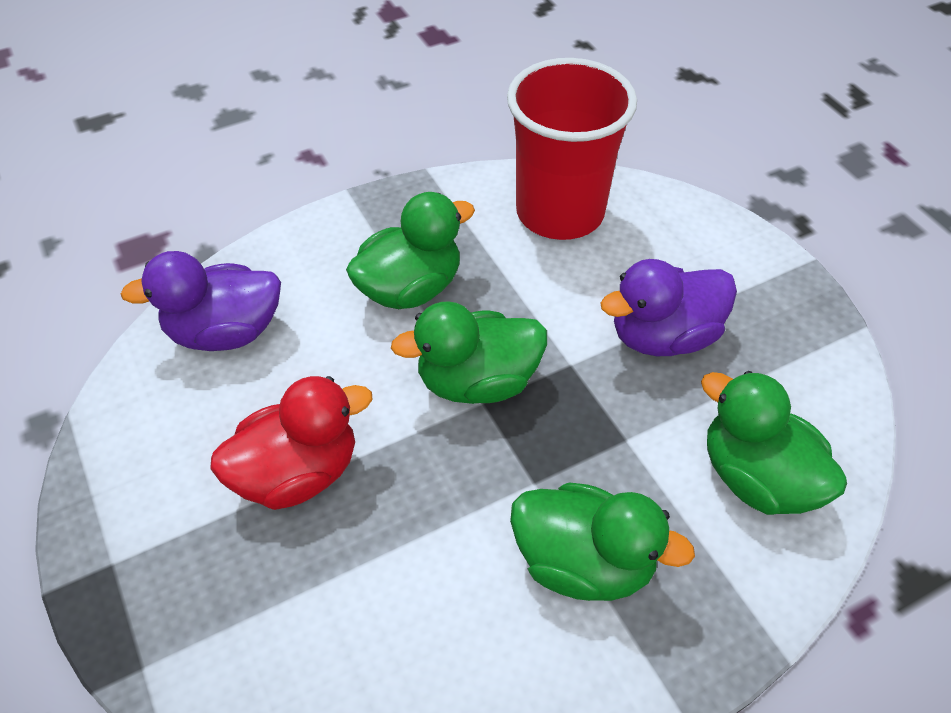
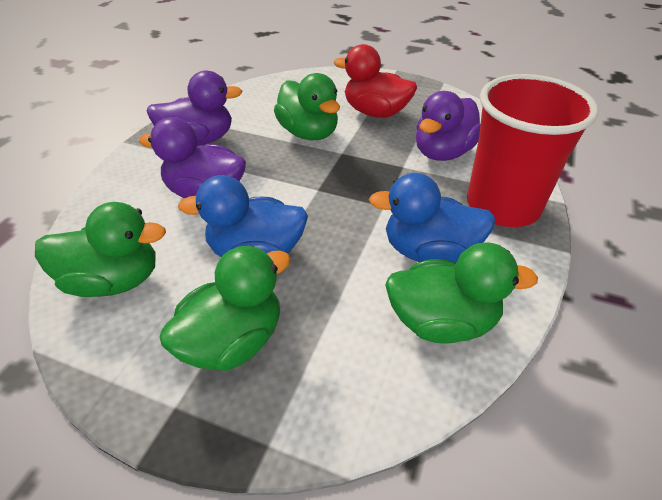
blue duck: none = 0 -> [178,175,308,257] [369,173,495,263] = 2
purple duck: [120,251,281,351] [600,259,737,356] = 2 -> [139,117,246,198] [147,71,243,146] [416,91,481,161] = 3

